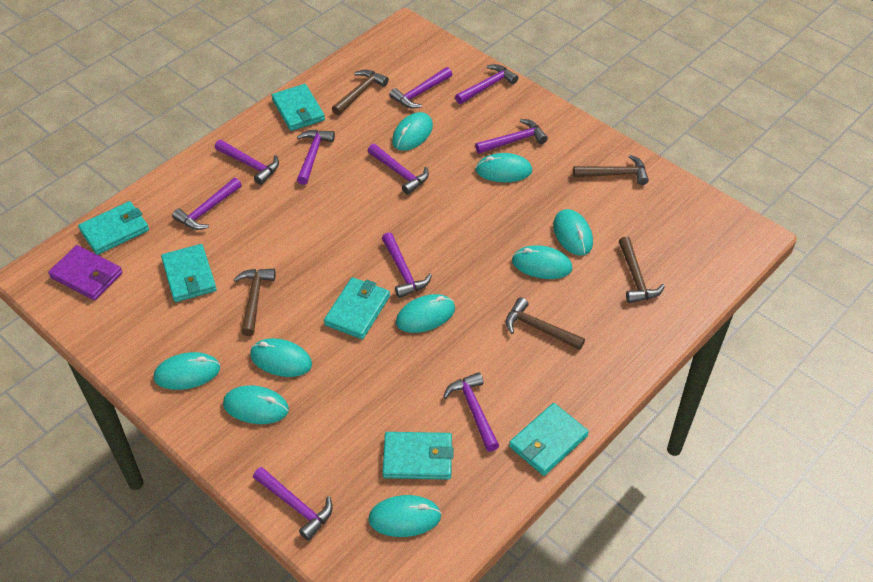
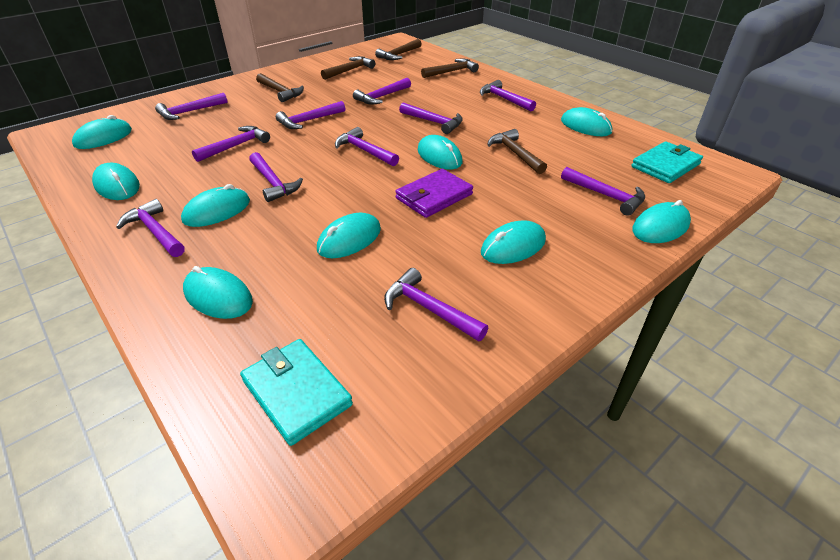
purple hammer: [172,178,242,230] [215,140,279,185] [253,467,333,541] [297,130,335,185] [368,144,429,195] [382,232,432,298] [389,67,452,108] [443,372,500,452] [455,64,518,104] [475,119,548,154] = 10 -> [116,199,185,257] [155,93,227,120] [192,126,270,162] [249,152,303,202] [276,101,345,129] [335,127,399,166] [353,78,411,105] [384,268,488,341] [399,102,463,134] [480,80,536,111] [561,167,645,216] = 11
turquoise wallet: [78,201,149,255] [161,244,217,302] [272,84,325,131] [324,277,390,339] [382,432,454,480] [509,403,589,476] = 6 -> [240,339,353,446] [631,141,703,183] = 2

